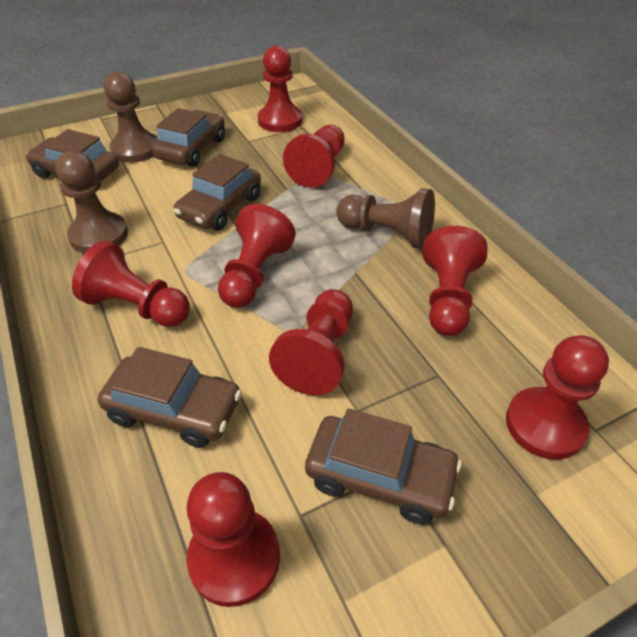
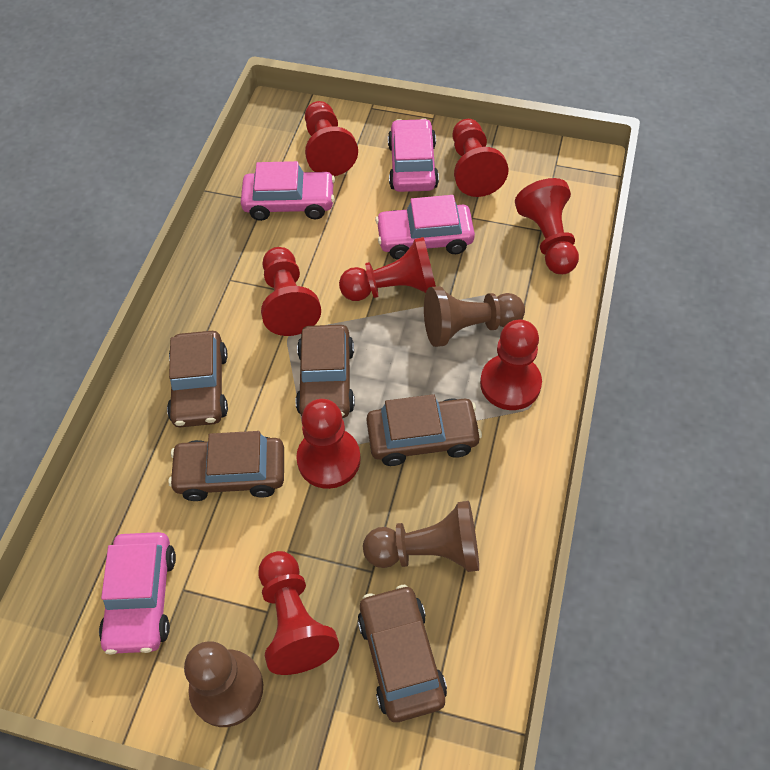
pink car: none = 0 -> [99,532,176,655] [241,161,335,221] [375,195,475,259] [388,118,439,192] = 4

